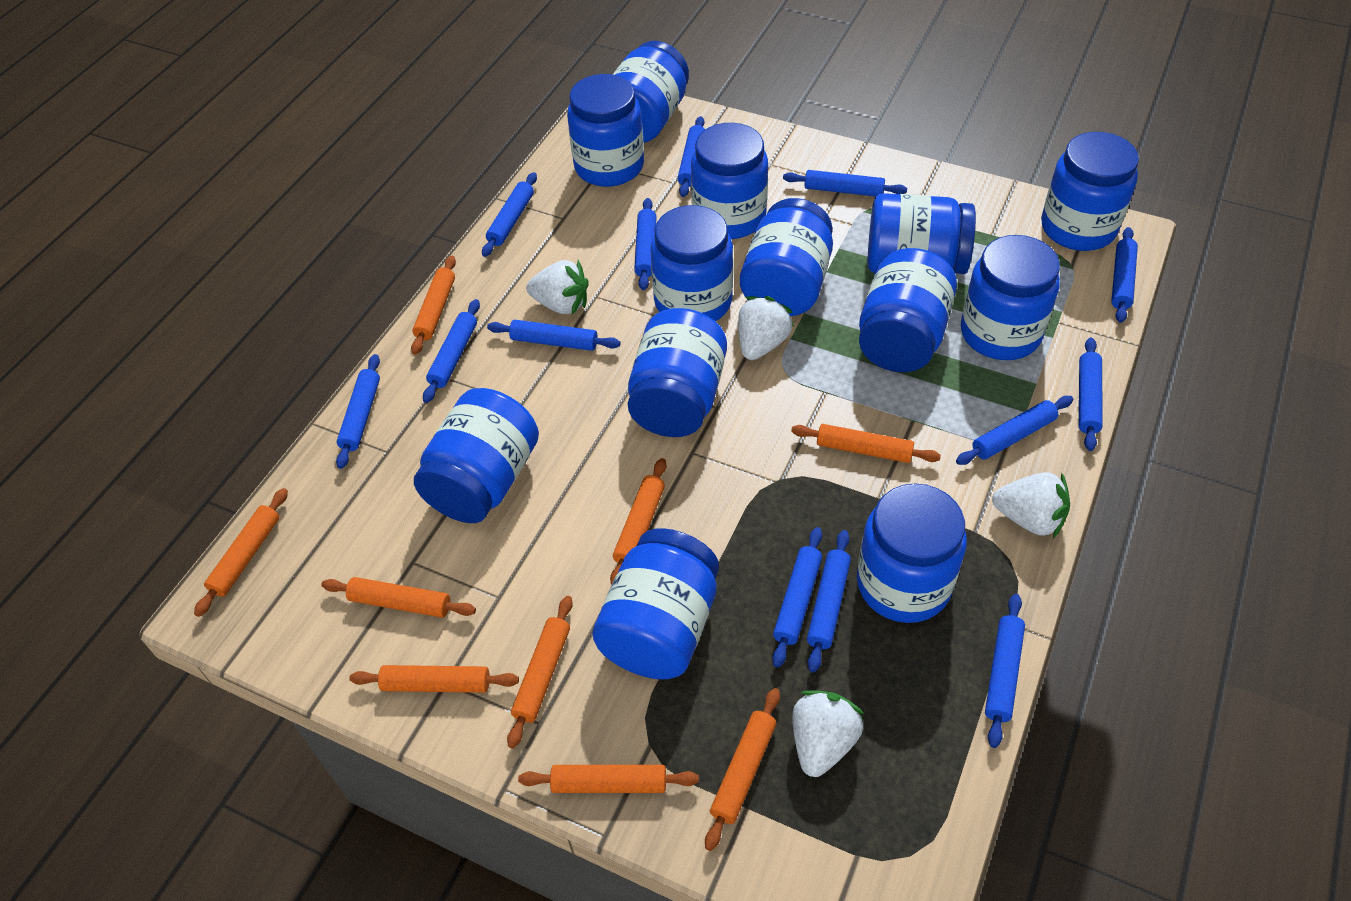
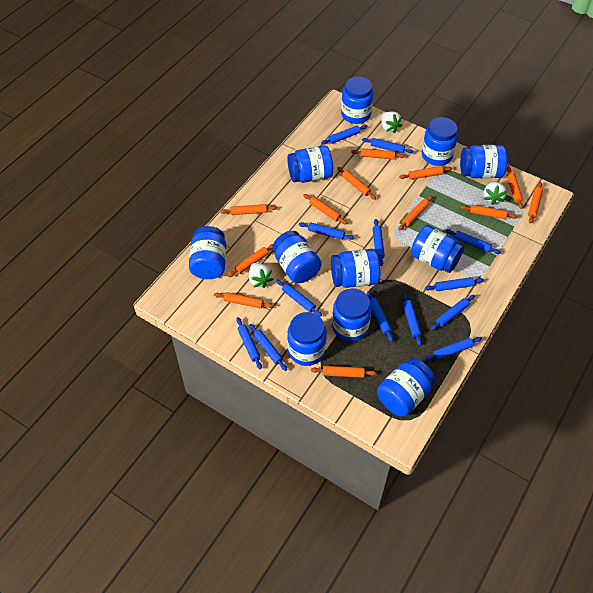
blue jar: [414,388,539,523] [567,74,644,187] [592,528,719,680] [613,41,689,143] [628,308,727,437] [651,205,733,321] [691,123,768,239] [740,198,833,316] [857,484,967,623] [859,248,957,372] [868,193,976,274] [961,235,1060,360] [1041,132,1139,251] = 13 -> [189,226,226,279] [272,231,322,283] [287,145,333,183] [287,312,327,366] [331,249,380,288] [332,288,372,342] [341,77,373,124] [377,358,435,417] [411,225,464,273] [422,117,458,166] [460,145,507,178] = 11
orange rolling pin: [194,488,288,617] [322,577,476,618] [349,665,519,693] [411,256,456,355] [507,596,573,748] [518,765,699,793] [610,458,667,585] [705,688,780,851] [791,424,941,463] = 9 -> [214,292,274,309] [220,204,277,215] [228,244,273,277] [303,194,347,225] [311,366,376,378] [337,167,376,200] [351,148,405,160] [398,195,433,230] [399,166,452,180] [460,205,518,219] [507,166,523,209] [528,182,543,224] = 12
white strawberry: [526,260,589,314] [738,296,794,360] [792,691,864,777] [992,472,1070,538] = 4 -> [249,263,273,288] [381,111,403,133] [484,181,507,205] = 3

